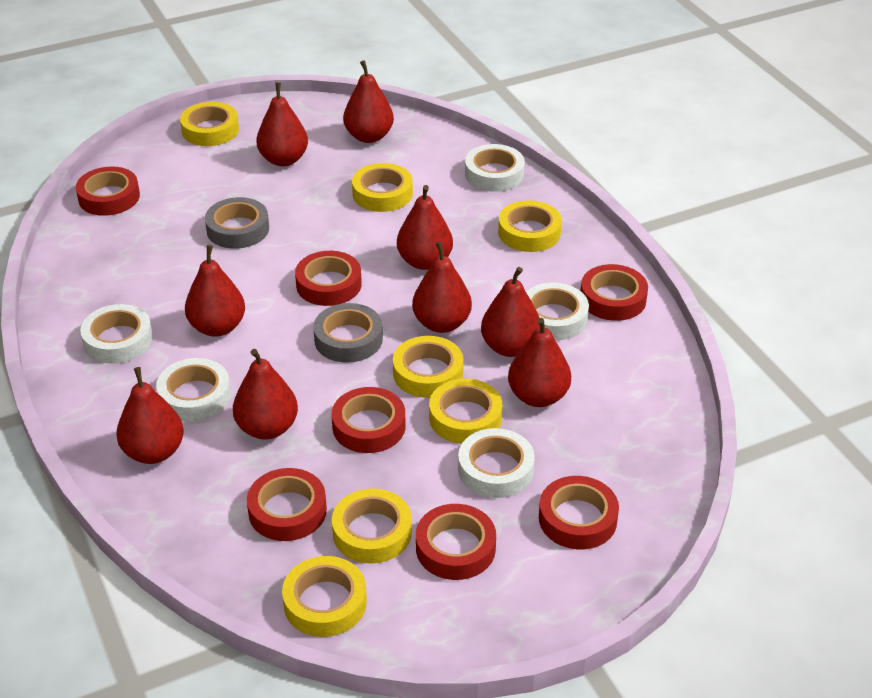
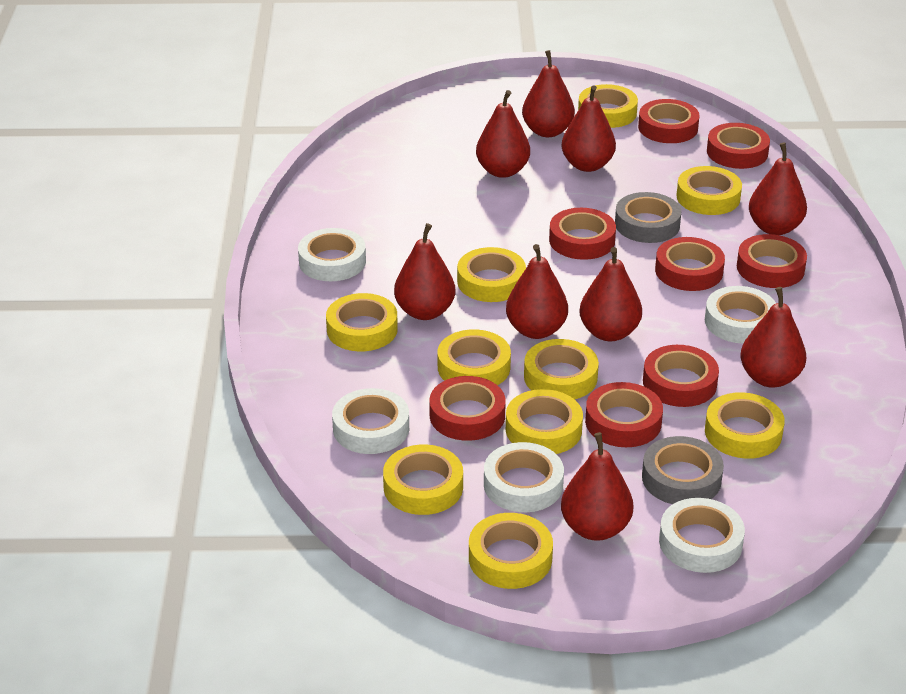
red tape: [76,167,140,216] [247,468,327,541] [295,251,362,306] [332,387,406,453] [416,504,496,580] [539,476,619,549] [581,264,648,321] = 7 -> [429,376,506,441] [549,208,616,260] [585,382,663,447] [638,99,700,143] [643,345,719,407] [655,237,725,291] [707,123,770,169] [737,234,807,288] = 8
yellow tape: [180,102,239,146] [282,556,367,637] [332,488,412,564] [352,163,413,212] [393,336,464,398] [429,378,502,444] [498,200,562,252] = 7 -> [326,293,398,351] [383,444,463,515] [437,329,511,385] [457,247,526,302] [469,513,553,589] [506,389,583,454] [524,339,599,399] [578,84,638,128] [676,166,742,215] [705,392,785,459] = 10

